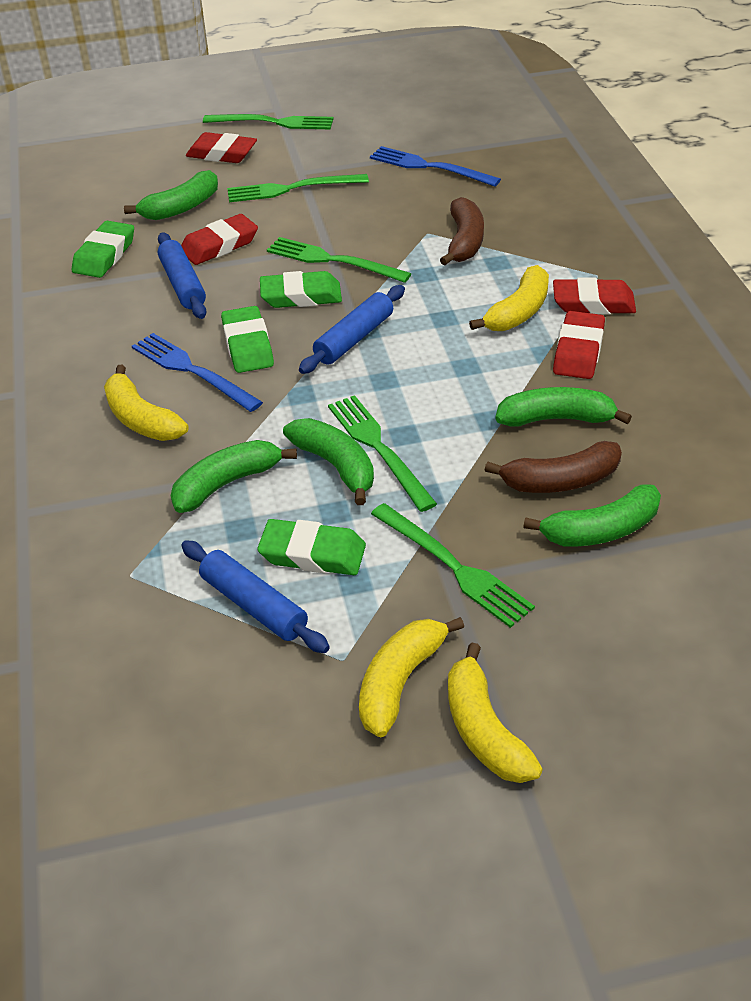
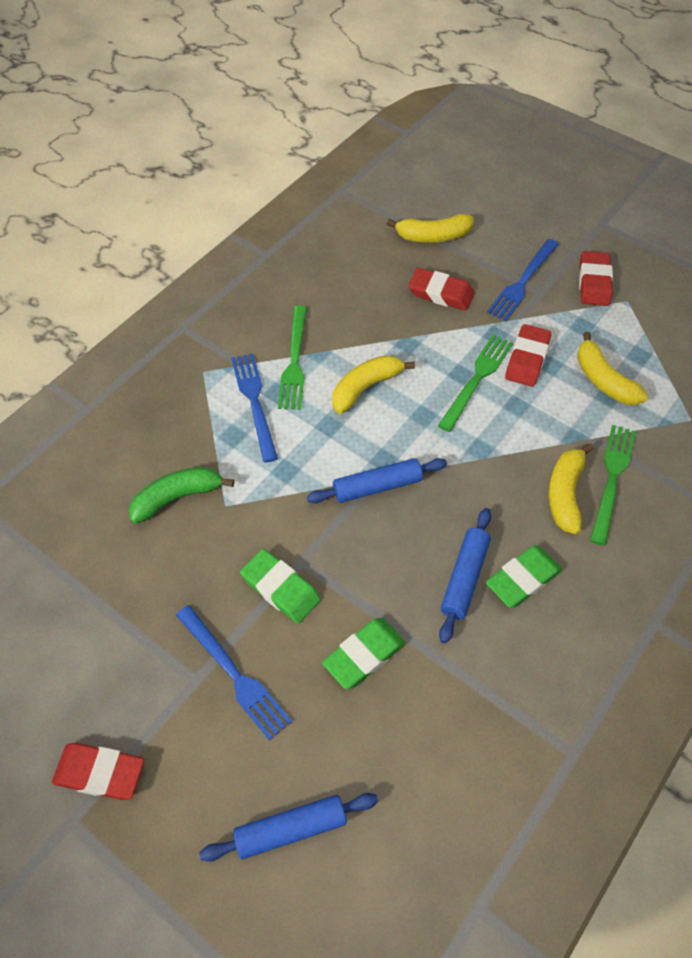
blue fork: [132,333,263,412] [370,146,501,187] = 2 -> [176,605,292,741] [231,353,278,463] [487,239,559,321] = 3
brown banana: [440,197,484,265] [485,441,622,493] = 2 -> none = 0
green banana: [124,170,218,220] [171,440,297,513] [283,418,374,505] [495,387,632,427] [523,484,661,546] = 5 -> [129,467,234,524] = 1
green eraser: [72,221,134,278] [221,306,274,373] [257,519,366,575] [260,271,342,308] = 4 -> [240,549,321,624] [322,618,406,689] [486,545,562,608] = 3
green fork: [203,114,334,129] [227,174,369,202] [267,237,411,283] [328,395,437,512] [371,503,535,628] = 5 -> [278,306,307,410] [438,335,513,432] [590,425,636,546] = 3

